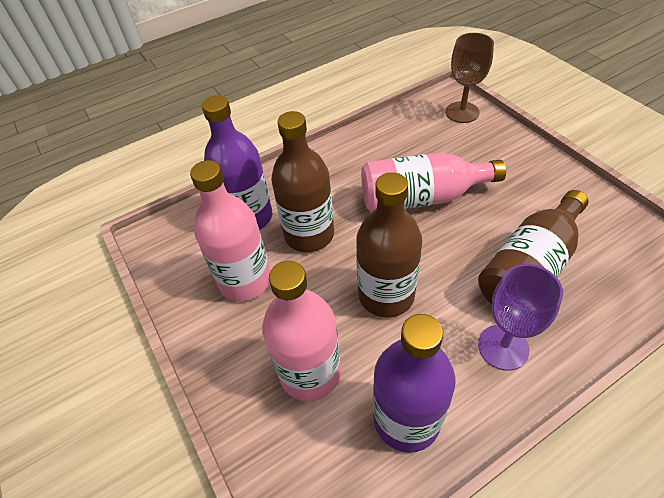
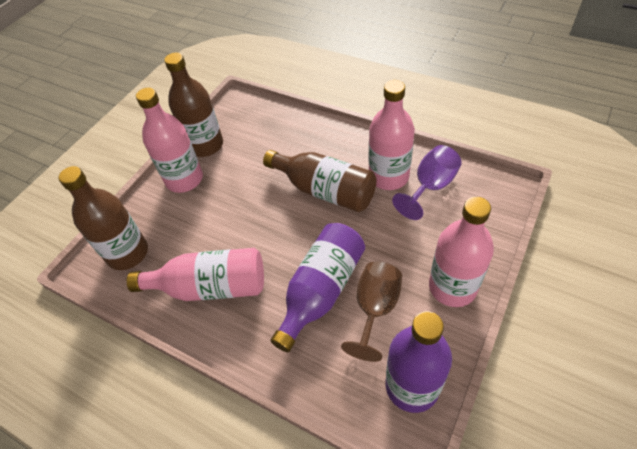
pink bottle: [190,160,271,301] [262,261,341,401] [361,152,506,212] = 3 -> [127,248,264,301] [136,88,203,193] [369,80,415,190] [429,197,494,307] = 4

